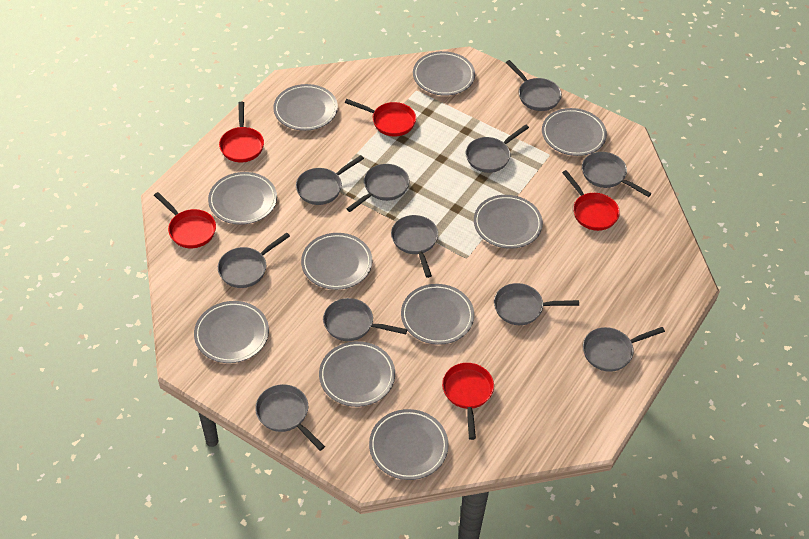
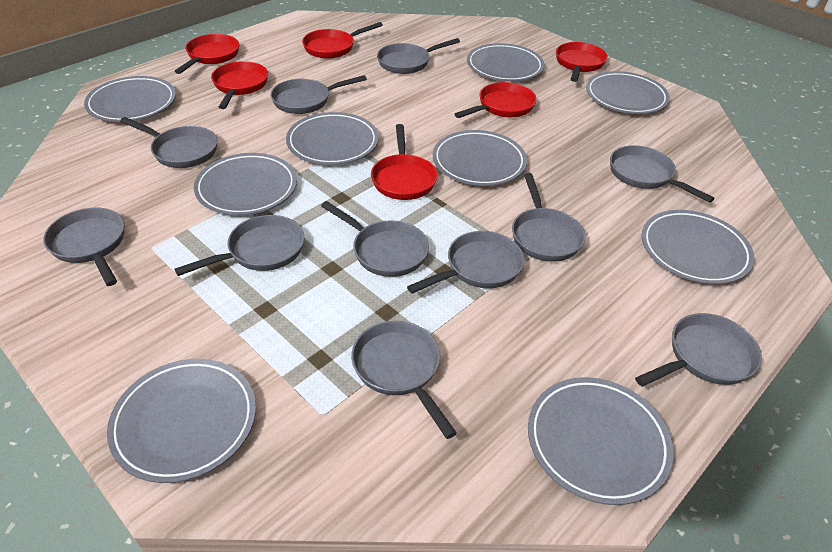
grey plate: [194,301,269,363] [208,172,277,225] [273,84,338,131] [301,233,372,290] [319,341,395,407] [369,409,449,480] [401,284,474,345] [413,51,475,96] [474,195,543,249] [542,108,607,156] = 10 -> [84,76,176,122] [107,359,256,483] [194,153,297,215] [286,112,379,165] [433,130,527,186] [467,43,544,81] [528,377,674,505] [586,71,670,114] [642,210,754,284] = 9
red pan: [154,192,216,248] [219,102,264,162] [345,99,416,136] [442,363,494,440] [562,170,620,231] = 5 -> [175,34,239,74] [211,61,268,109] [302,22,383,59] [371,124,438,200] [455,82,536,118] [556,42,608,82] = 6

